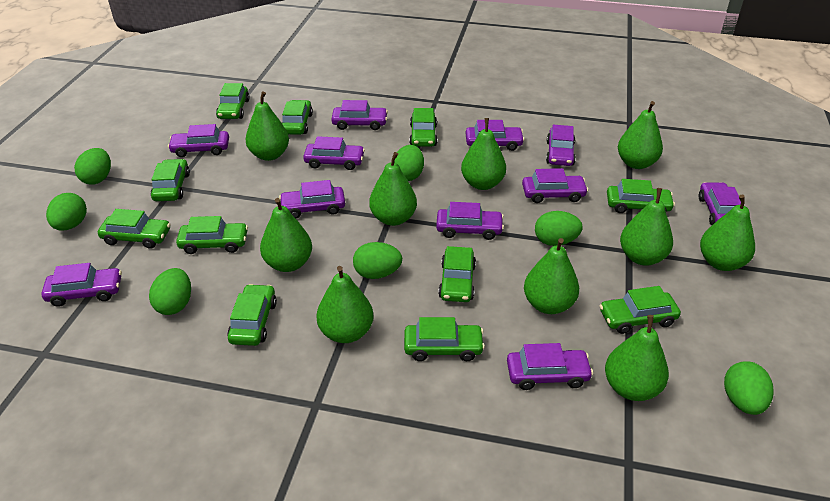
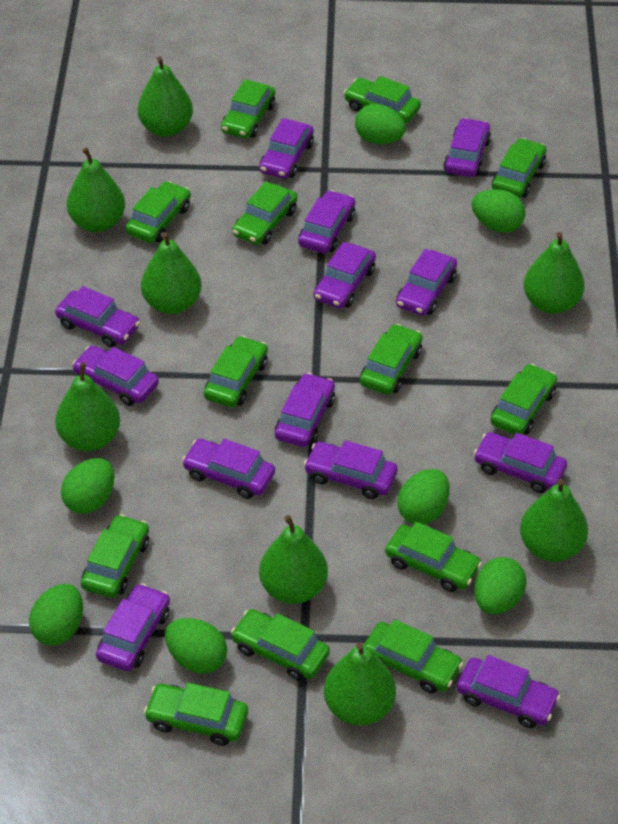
green car: [98,209,171,249] [151,159,190,201] [176,216,248,254] [216,83,250,119] [227,284,277,346] [282,100,313,135] [404,317,485,361] [410,108,437,147] [438,246,476,302] [600,286,681,334] [607,179,675,213] = 11 -> [81,514,149,598] [126,181,191,243] [144,682,248,746] [204,336,268,408] [221,79,275,138] [231,609,330,681] [232,182,298,245] [344,76,421,123] [360,324,423,395] [363,619,463,694] [385,521,482,592] [490,364,557,435] [492,138,546,198] = 13
green pear: [245,92,289,161] [260,198,312,272] [316,266,374,343] [369,152,417,226] [461,118,506,190] [524,238,579,314] [605,315,669,401] [618,101,663,169] [620,188,673,265] [700,195,755,271] = 10 -> [55,363,120,451] [67,148,125,232] [138,56,193,137] [141,232,202,314] [259,515,328,604] [324,642,396,725] [520,479,588,562] [524,232,585,314] = 8
purple car: [42,263,122,307] [168,124,229,157] [279,180,345,219] [303,136,365,170] [331,100,388,130] [436,202,504,240] [466,120,525,151] [507,343,593,390] [522,168,588,203] [546,125,576,166] [699,182,741,225] = 11 -> [55,286,140,348] [72,345,159,406] [96,584,170,671] [182,439,275,499] [259,118,314,179] [275,373,335,447] [298,190,355,253] [304,440,398,499] [314,242,376,309] [396,249,457,316] [443,118,491,177] [457,655,561,728] [474,432,567,493] = 13

